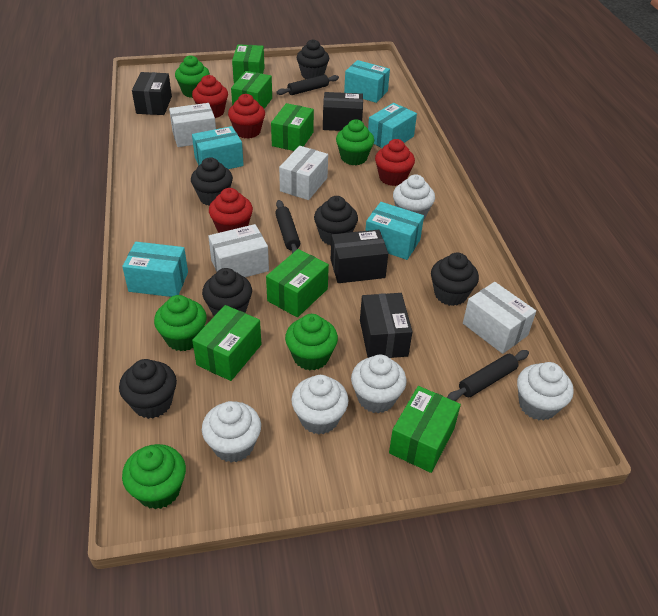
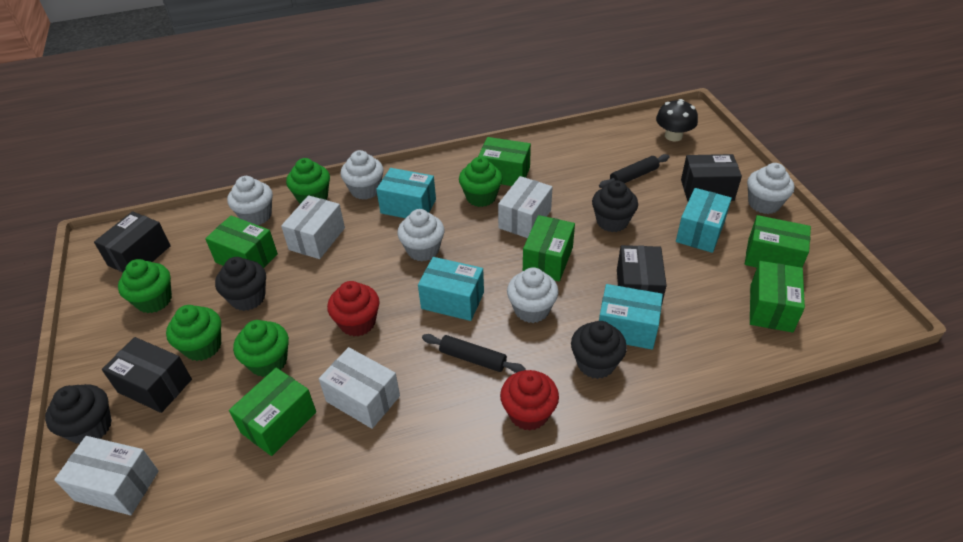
black cupcake: [119,359,177,419] [191,157,233,206] [202,268,252,316] [296,39,329,79] [314,196,358,246] [431,252,479,306] = 6 -> [45,384,112,444] [215,257,266,311] [571,321,627,379] [592,181,638,232] = 4
black mushroom: none = 0 -> [656,99,698,141] = 1
black rolling pin: [275,200,300,253] [277,75,339,95] [447,350,529,401] = 3 -> [422,334,526,373] [599,154,669,188] = 2
red cupcake: [192,75,228,118] [209,188,253,233] [228,94,265,139] [375,139,415,186] = 4 -> [327,281,380,336] [500,370,559,431] = 2
turquoise box: [122,242,188,297] [192,126,244,169] [344,60,390,103] [365,202,424,260] [368,103,417,148] = 5 -> [376,168,436,218] [418,257,484,321] [599,284,663,350] [676,188,732,253] = 4

